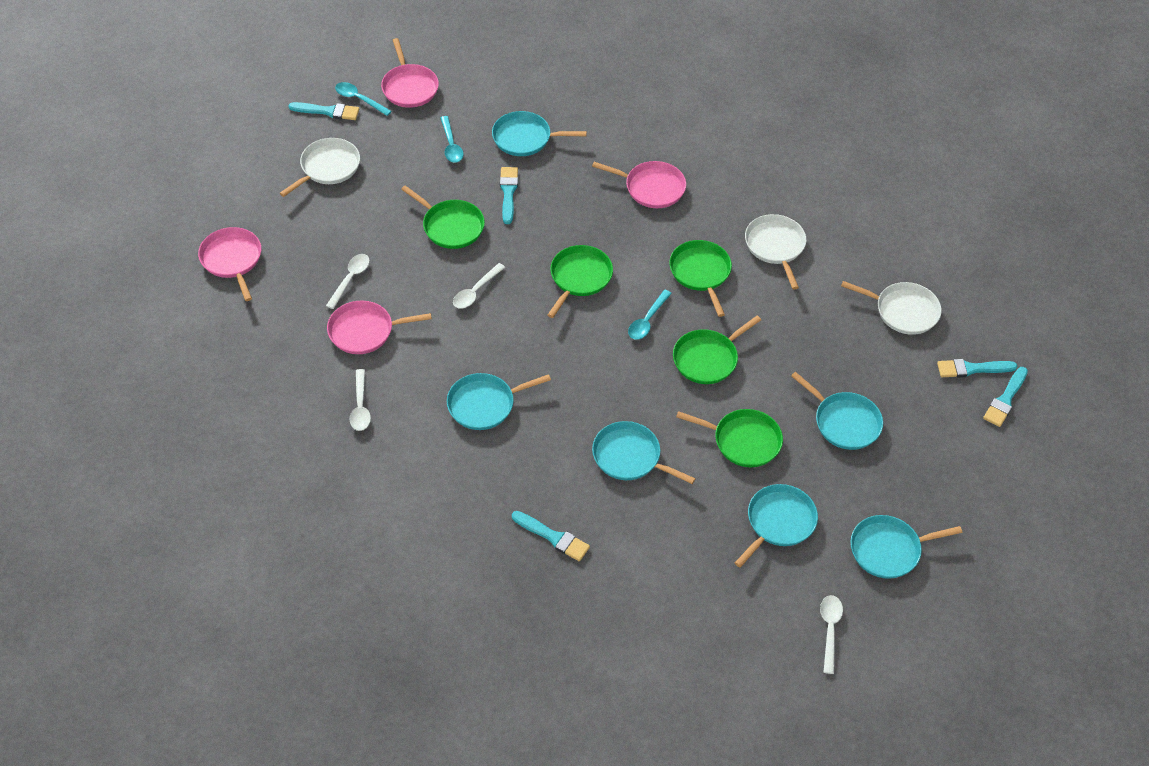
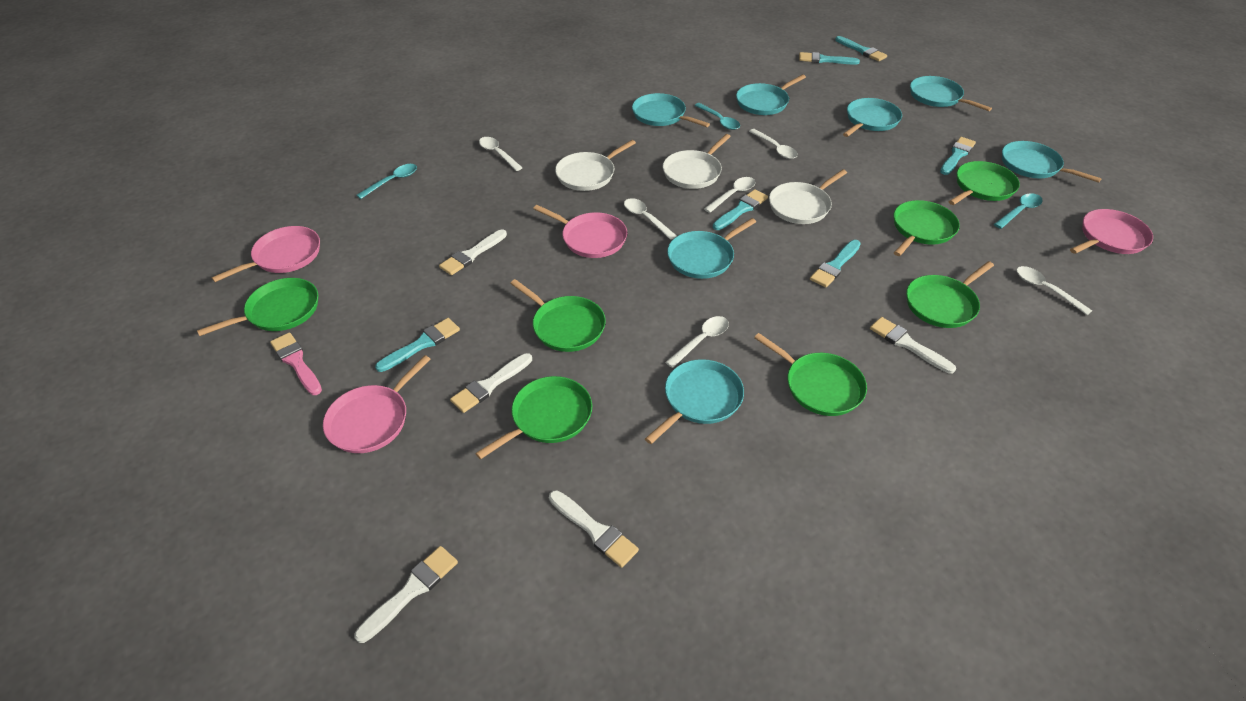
green pan: [401,185,485,249] [548,245,613,318] [669,240,732,317] [673,316,761,384] [676,409,783,467] = 5 -> [197,278,318,336] [475,376,592,460] [510,279,606,352] [754,333,867,416] [894,200,960,256] [906,261,994,328] [949,161,1020,205] = 7
pink brush: none = 0 -> [270,332,322,395] = 1
turquoise brush: [288,102,359,120] [500,167,518,224] [512,511,590,561] [937,359,1017,378] [983,367,1028,427] = 5 -> [375,318,460,372] [713,189,768,230] [799,52,860,65] [810,240,861,288] [835,36,887,61] [940,137,976,175] = 6
turquoise pan: [447,373,551,430] [492,111,587,156] [592,421,696,484] [735,484,818,568] [791,372,883,450] [850,515,962,579] = 6 -> [632,93,710,127] [645,359,744,444] [667,218,756,279] [736,74,806,115] [843,98,902,137] [910,76,992,111] [1002,141,1102,183] = 7
white brush: none = 0 -> [354,546,458,643] [439,229,507,275] [450,353,532,413] [549,490,639,568] [870,317,956,374] = 5
white spoon: [326,254,370,309] [349,369,371,431] [453,263,505,309] [820,595,843,674] = 4 -> [479,137,523,171] [624,198,677,240] [665,316,729,368] [704,177,755,213] [749,129,798,159] [1016,266,1092,315] = 6

